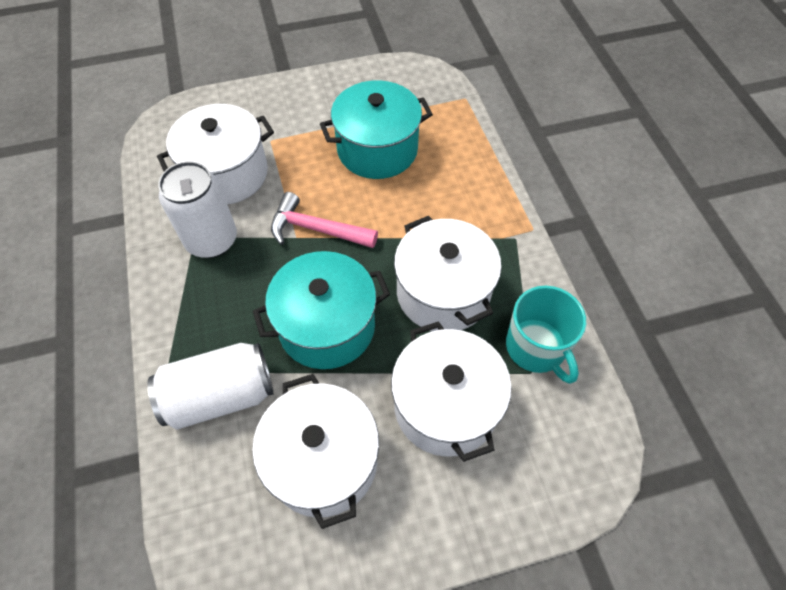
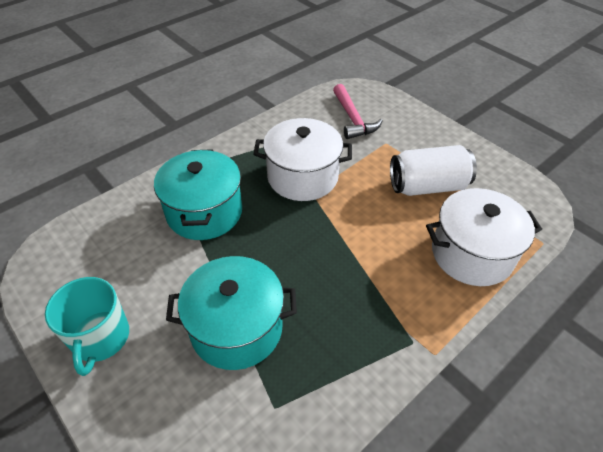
white can: [147,343,273,430] [158,161,237,258] = 2 -> [390,145,477,196] = 1
white pot: [157,104,274,205] [252,374,379,529] [391,321,511,462] [394,216,502,331] = 4 -> [253,118,352,201] [426,188,542,286] = 2

